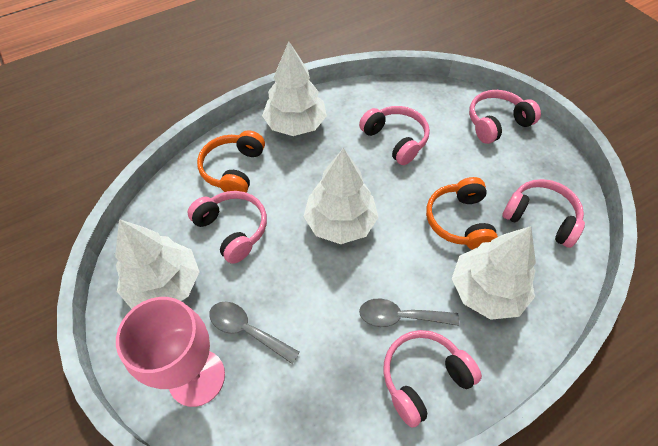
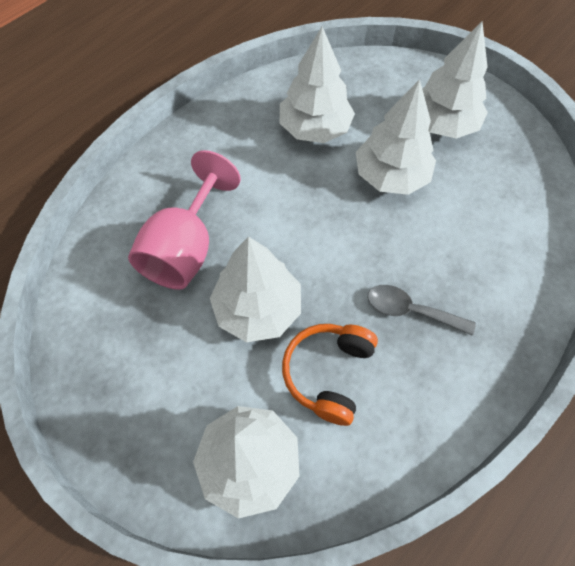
grey spoon: [209,302,300,364] [359,298,459,327] = 2 -> [368,285,476,336] = 1
orange headphones: [197,130,265,193] [426,177,498,250] = 2 -> [282,324,378,426] = 1
pink headphones: [188,191,267,264] [359,106,430,165] [383,330,482,428] [469,90,541,144] [502,179,585,248] = 5 -> none = 0
white tree: [115,219,200,309] [262,41,327,136] [304,148,379,244] [452,226,536,320] = 4 -> [193,406,299,519] [210,236,301,342] [280,27,355,143] [356,79,436,195] [422,22,488,139] = 5

